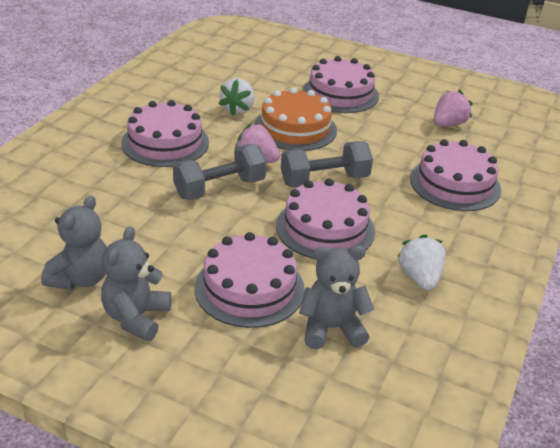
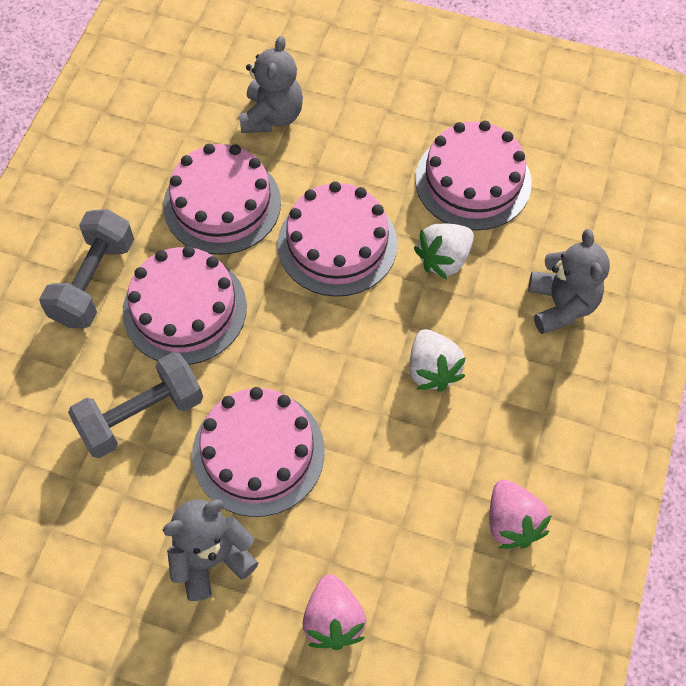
orange cake: [255,87,337,151] = 1 -> none = 0

